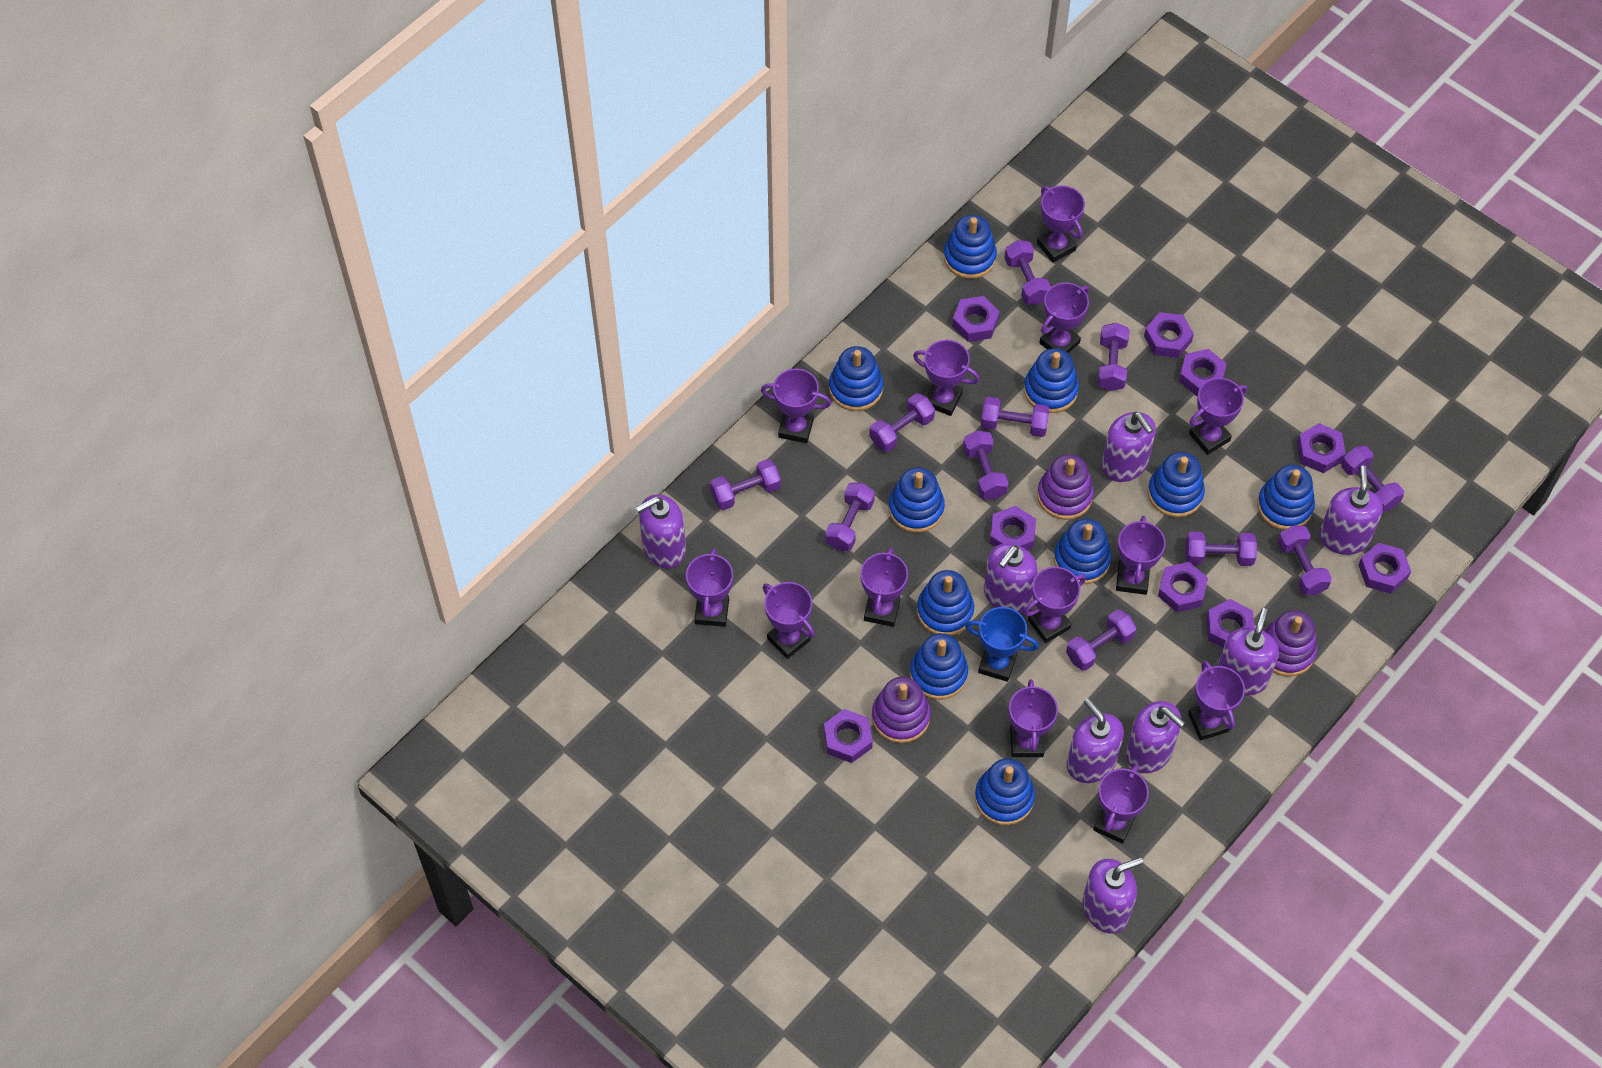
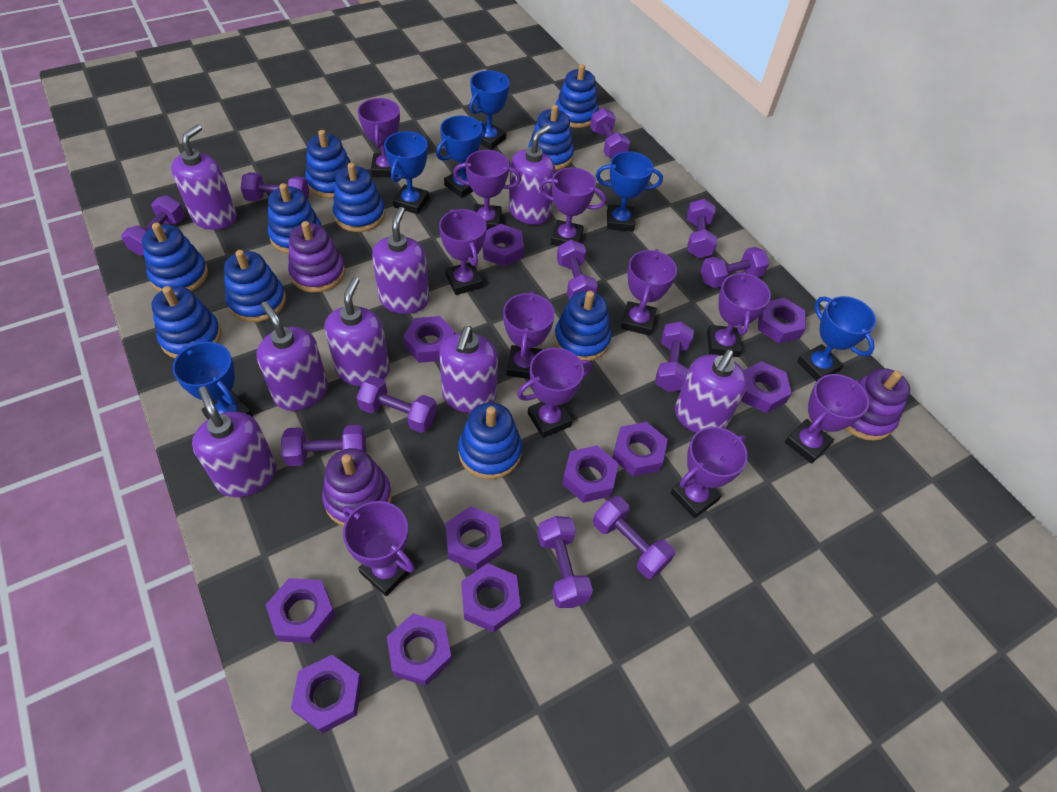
blue trophy: [965,607,1039,682] = 1 -> [172,342,253,419] [384,131,429,214] [436,115,486,198] [469,70,510,150] [596,151,663,232] [797,296,876,382] = 6
purple nut: [824,709,873,763] [952,296,1000,342] [990,506,1036,550] [1144,312,1194,358] [1158,562,1208,612] [1179,349,1227,396] [1206,599,1255,647] [1297,423,1346,473] [1358,543,1411,594] = 9 -> [266,578,336,643] [291,655,362,733] [387,613,452,686] [403,316,455,363] [446,506,502,571] [461,563,521,632] [482,224,524,267] [562,445,619,503] [612,422,668,477] [741,361,792,413] [758,298,806,343] = 11
purple trophy: [686,548,733,627] [761,368,831,443] [763,582,815,659] [861,547,908,627] [913,340,980,416] [1009,679,1058,757] [1023,567,1086,643] [1037,186,1085,262] [1039,283,1089,353] [1093,764,1149,844] [1116,516,1166,595] [1188,661,1245,741] [1189,378,1247,455] = 13 -> [343,501,415,596] [358,98,400,178] [439,209,487,295] [453,150,521,230] [503,291,555,379] [517,348,592,438] [539,168,606,246] [621,249,677,336] [670,427,748,518] [707,271,771,357] [785,374,869,464] = 11

